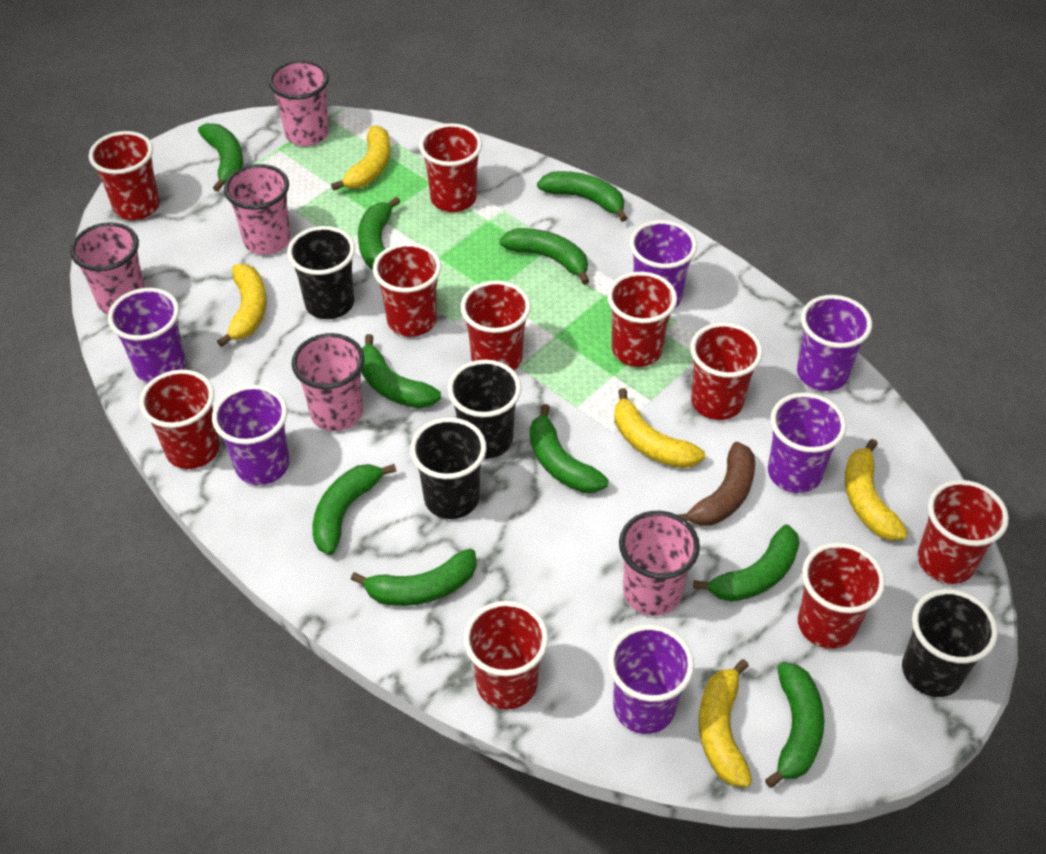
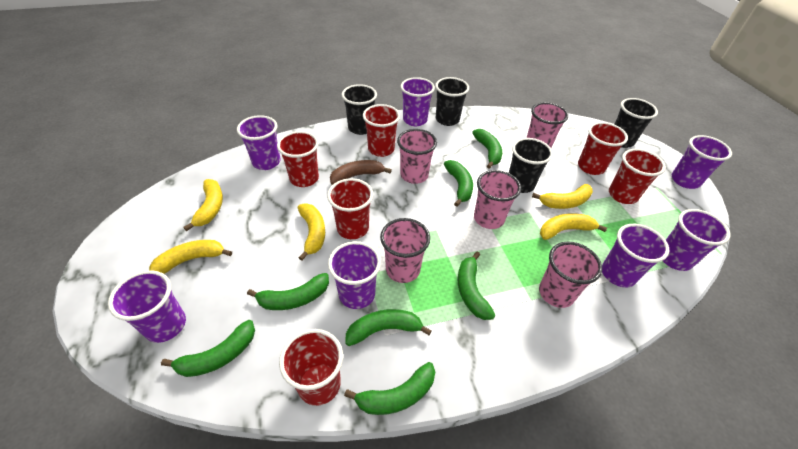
green banana: [198,123,243,192] [312,464,396,555] [351,549,477,606] [358,197,401,270] [361,334,441,409] [499,228,589,285] [530,404,609,493] [537,171,627,222] [693,524,800,602] [765,662,824,788] = 10 -> [161,320,255,377] [247,273,329,310] [344,362,435,415] [345,309,432,346] [444,160,473,206] [458,252,495,320] [472,129,502,169] = 7
purple cup: [108,288,186,383] [212,385,289,485] [608,624,694,734] [629,220,697,309] [768,393,846,493] [797,295,872,391] = 6 -> [108,270,186,343] [237,115,280,170] [328,241,381,309] [401,77,435,126] [602,224,669,287] [663,209,731,271] [672,135,732,189] = 7
red cup: [89,131,160,220] [139,369,220,469] [373,243,441,337] [419,123,482,212] [461,281,531,371] [463,601,549,710] [607,272,677,367] [690,322,763,420] [798,542,885,649] [917,480,1009,584] = 10 -> [277,131,319,187] [279,329,343,406] [327,178,373,239] [363,104,400,157] [578,122,628,175] [609,149,666,204] = 6

